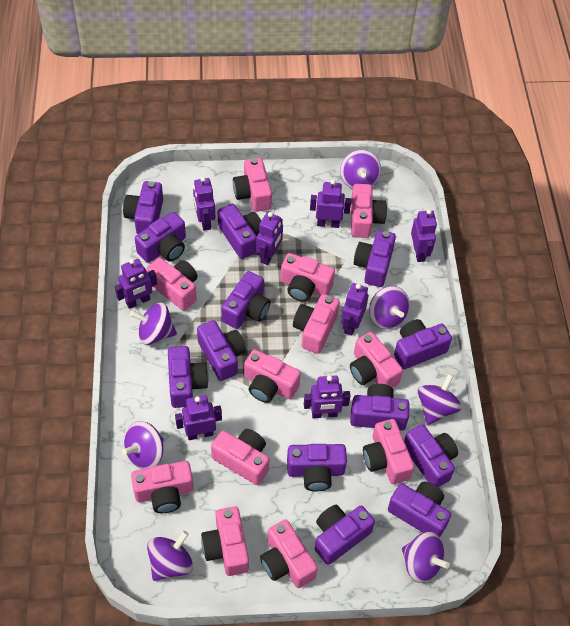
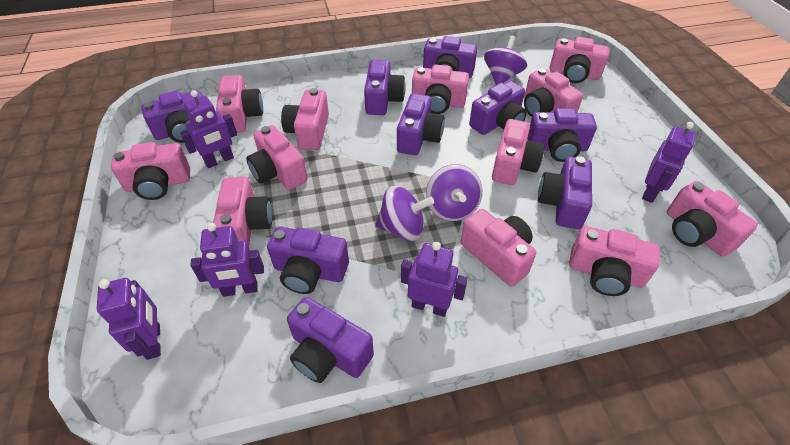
purple camera: [123,181,163,234] [135,212,186,263] [168,346,209,408] [197,320,246,381] [218,204,261,259] [221,271,270,329] [287,444,347,491] [315,505,375,565] [350,384,409,431] [354,230,396,287] [388,482,451,537] [394,319,452,369] [404,424,458,487] = 13 -> [141,90,203,143] [267,227,349,294] [287,297,374,383] [364,60,406,115] [397,93,445,155] [423,36,477,78] [469,81,527,135] [527,108,597,162] [538,156,592,229] = 9
purple robot: [115,259,157,309] [175,395,222,440] [193,177,215,231] [256,212,283,265] [304,375,350,419] [310,180,351,228] [341,283,369,336] [411,209,437,262] = 8 -> [97,278,161,360] [180,90,238,168] [190,223,264,297] [401,242,468,317] [642,122,696,203] = 5
purple spinning top: [122,421,164,469] [130,302,177,345] [147,531,193,581] [340,150,381,189] [369,286,410,329] [402,532,450,583] [418,373,461,425] = 7 -> [375,185,434,241] [426,164,482,221] [484,36,527,85] = 3

